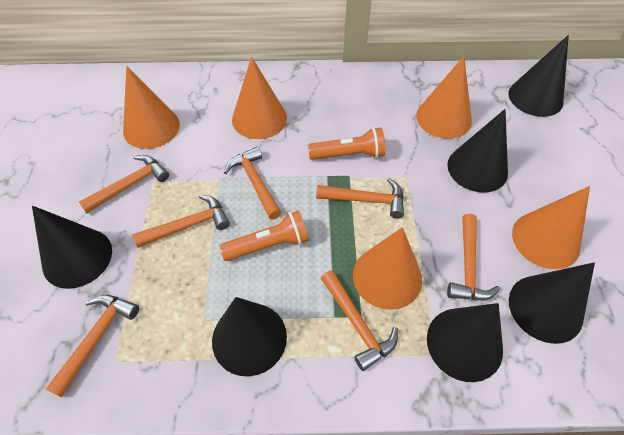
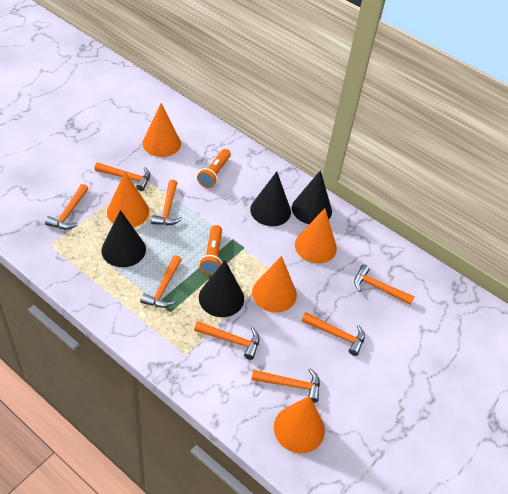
black cone: [32,206,112,289] [212,297,287,376] [427,303,503,382] [447,109,508,193] [509,35,569,117] [509,263,595,344] = 6 -> [102,210,146,267] [199,260,244,317] [250,171,291,226] [292,170,332,224] = 4
orange hammer: [46,295,139,398] [79,155,169,213] [133,195,230,248] [224,147,281,219] [316,178,404,219] [321,270,398,371] [447,214,500,300] = 7 -> [45,184,88,230] [94,162,150,191] [140,255,181,308] [151,179,182,225] [194,321,260,360] [251,368,320,403] [302,312,365,356] [354,264,415,305] = 8

